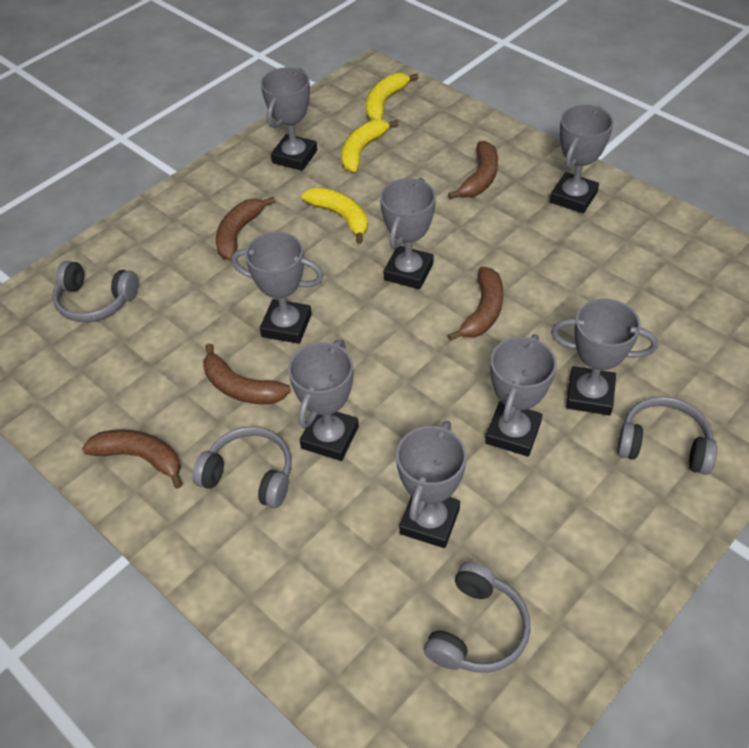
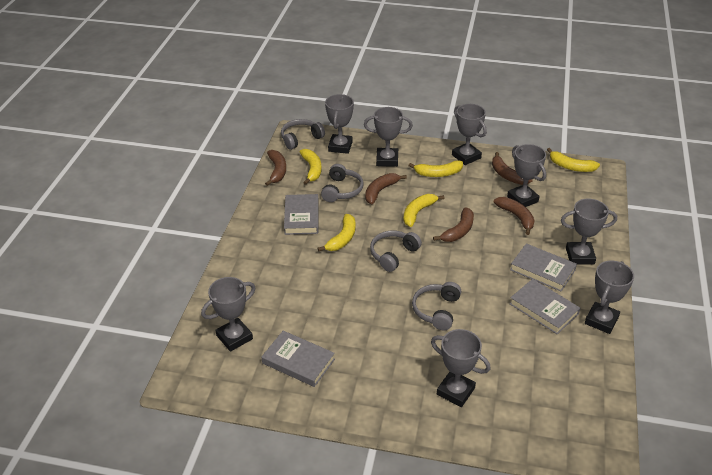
grey book: none = 0 -> [261,331,335,387] [284,194,319,235] [510,243,577,292] [510,279,580,334] = 4
yellow banana: [302,187,368,244] [341,120,399,172] [366,73,419,120] = 3 -> [300,149,322,185] [317,214,356,251] [403,194,445,227] [408,160,463,177] [547,148,600,172] = 5

